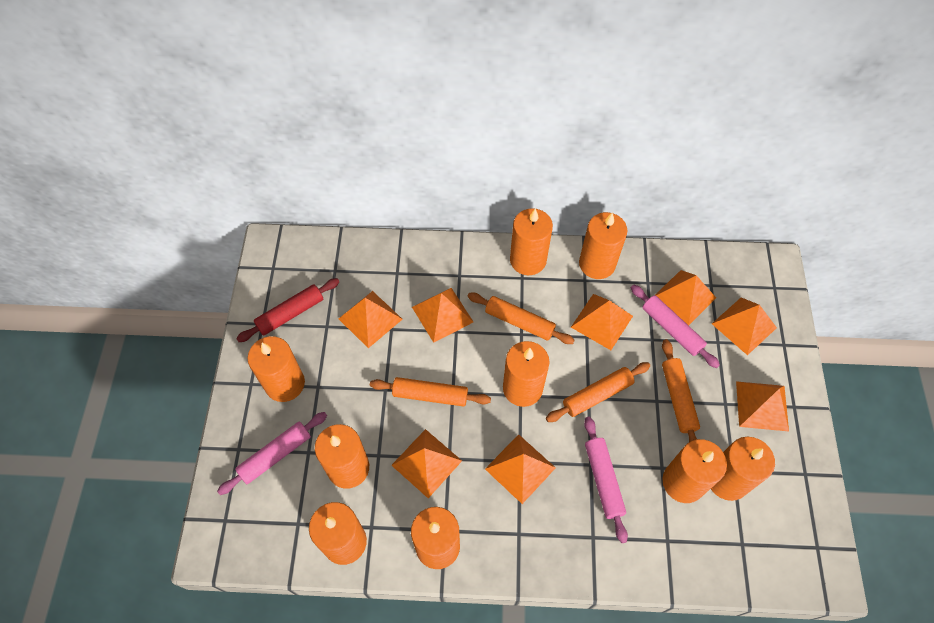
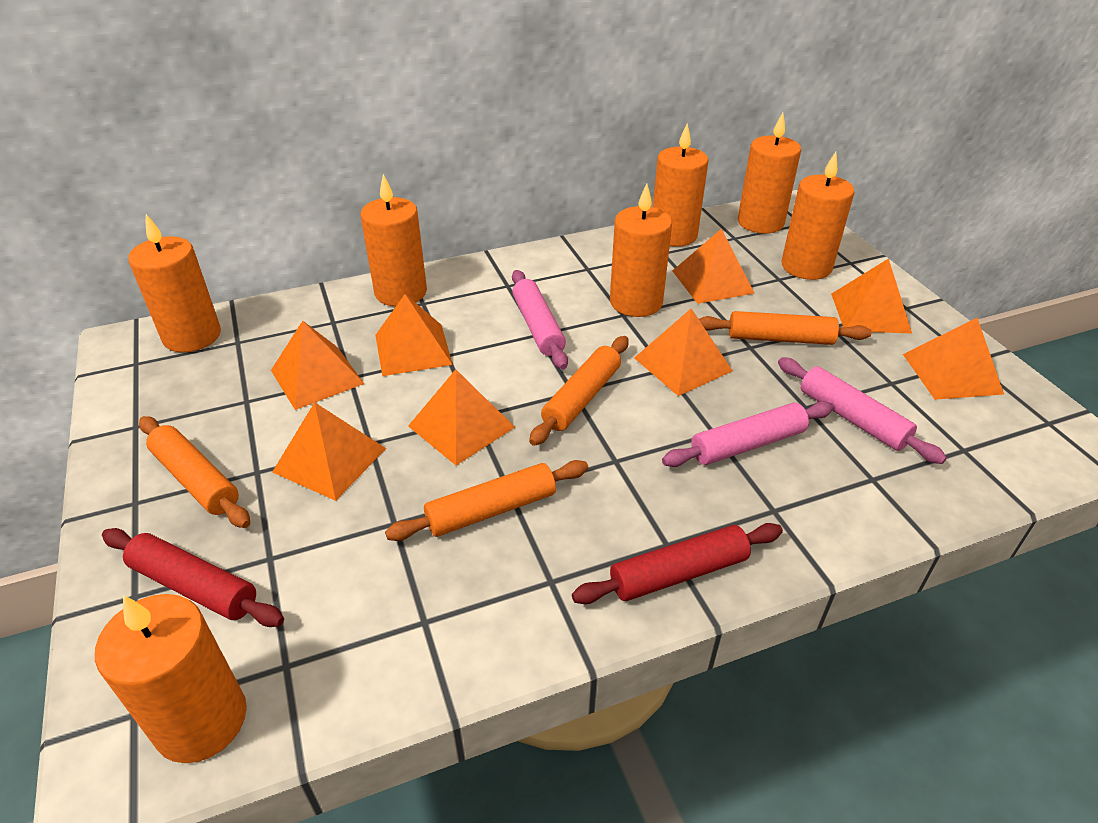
orange candle: [248,336,305,402] [309,502,367,565] [315,424,369,489] [411,507,460,569] [503,341,550,407] [510,208,553,275] [579,212,627,279] [662,439,727,503] [711,437,775,501] = 9 -> [95,594,247,763] [128,214,221,353] [361,174,427,306] [610,183,672,317] [653,123,709,247] [738,113,801,234] [782,152,855,280] = 7
red rolling pin: [236,278,339,342] = 1 -> [102,528,284,627] [572,523,783,604] = 2

